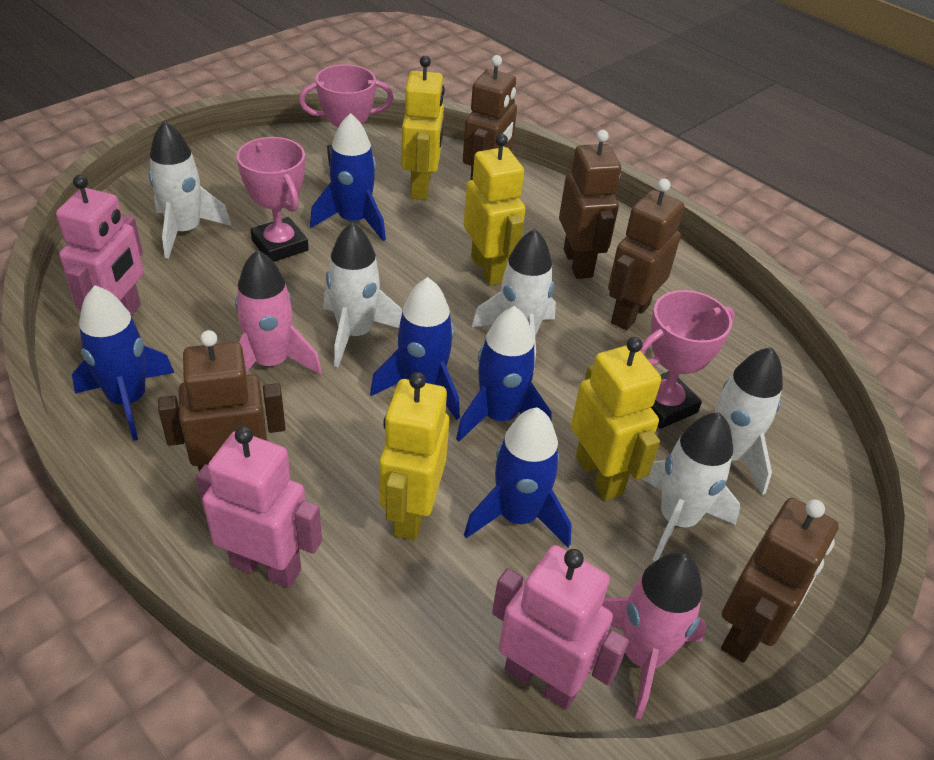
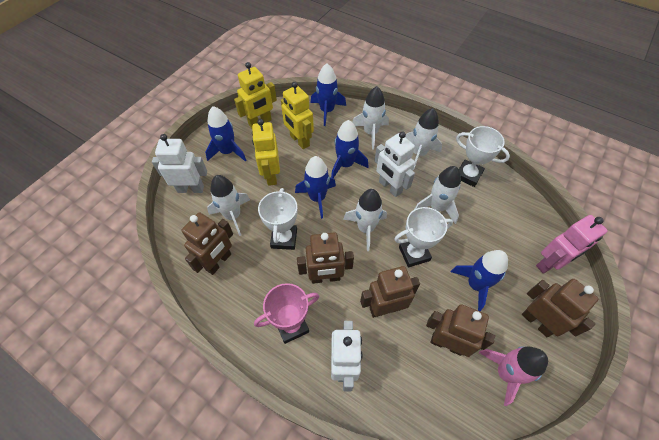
pink robot: [56,175,144,316] [196,426,322,588] [492,545,629,710] = 3 -> [536,215,607,274] = 1
pink rocket: [235,250,322,375] [602,552,707,719] = 2 -> [479,346,548,406] = 1
pink trophy: [237,137,309,262] [299,64,393,166] [640,290,735,429] = 3 -> [254,283,319,344] = 1
white robot: none = 0 -> [152,134,207,193] [331,321,363,392] [374,132,415,197] = 3
white trophy: none = 0 -> [258,188,298,250] [394,207,453,267] [456,126,510,187] = 3
yellow robot: [379,372,449,541] [401,56,445,200] [464,134,526,285] [571,337,661,501] = 4 -> [234,62,277,128] [252,119,280,186] [281,82,314,149] = 3

